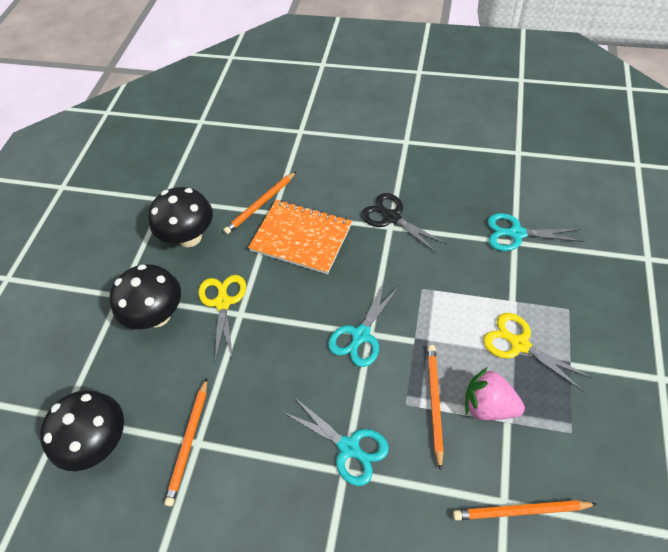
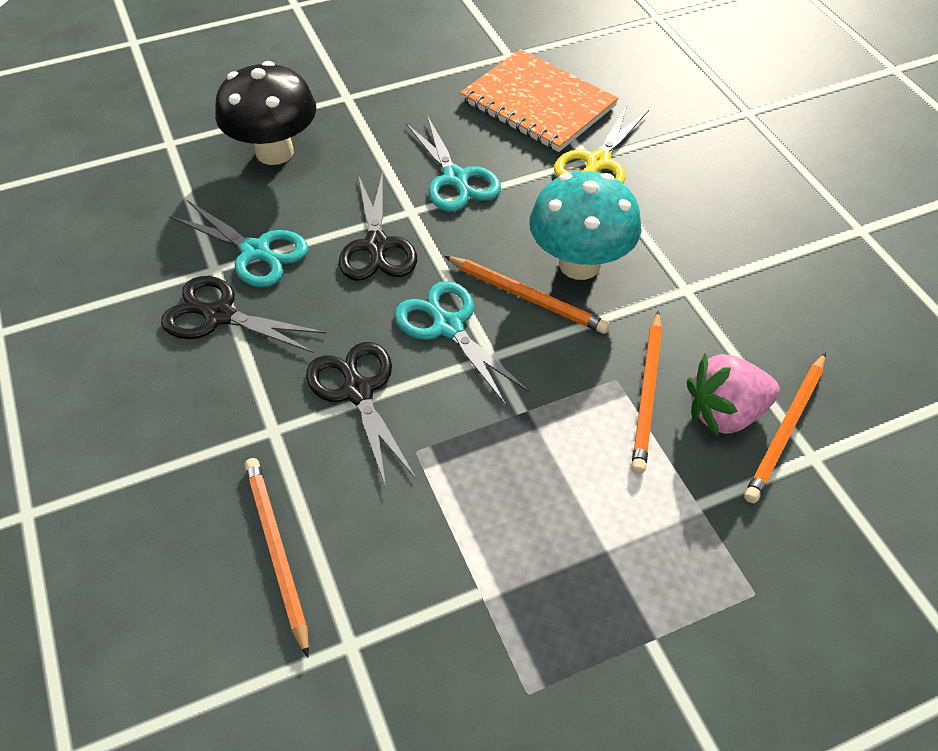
black mushroom: [40,390,124,471] [109,264,181,329] [148,187,213,247] = 3 -> [215,61,316,165] = 1
black scissors: [361,193,447,253] = 1 -> [161,276,326,353] [306,342,416,487] [339,172,417,281] = 3
turquoise mushroom: none = 0 -> [529,171,642,280] = 1
yellow scissors: [198,275,246,362] [483,313,592,392] = 2 -> [554,105,649,184] = 1

